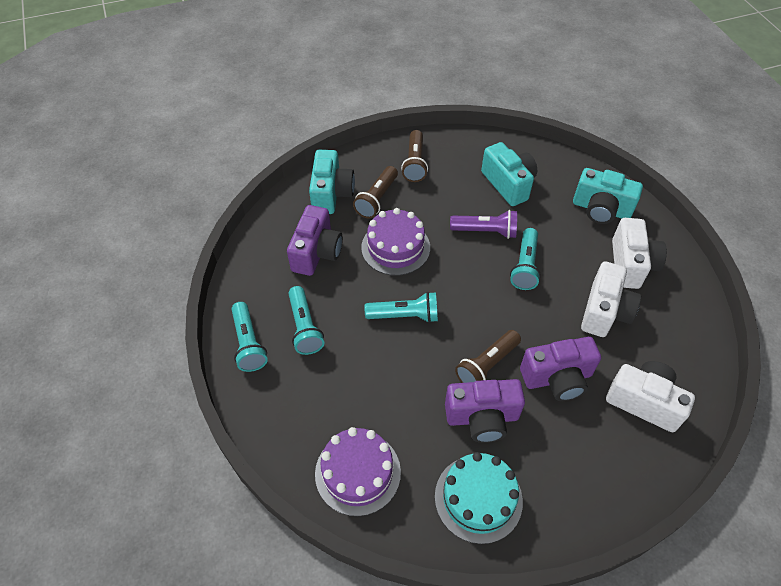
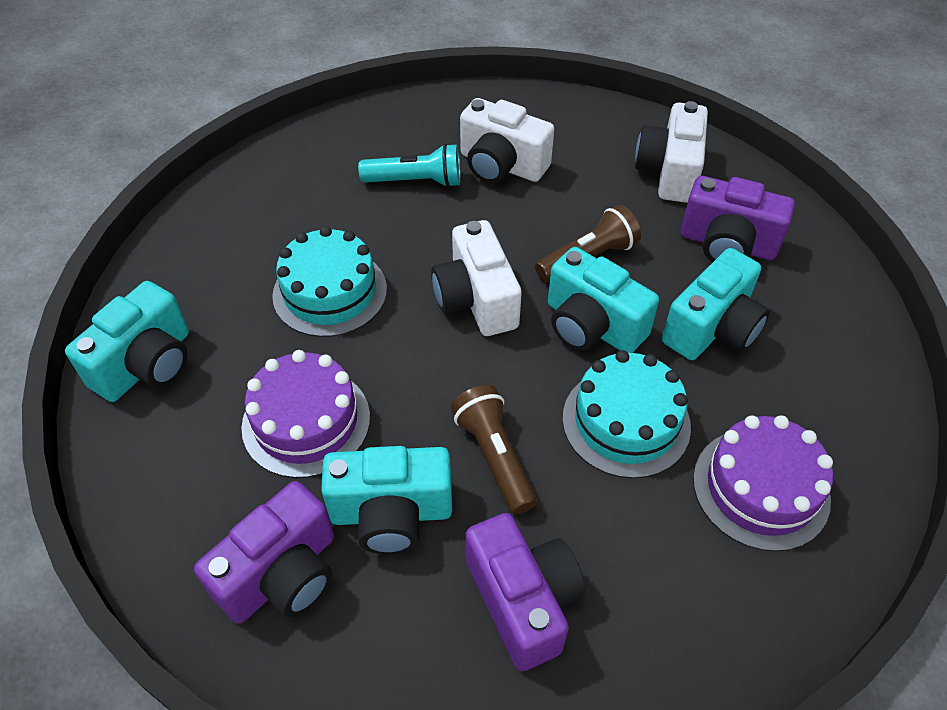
brown flashlight: [353,166,398,219] [401,130,428,182] [455,330,521,383] = 3 -> [451,385,537,515] [535,205,641,283] = 2
purple flashlight: [450,210,517,239] = 1 -> none = 0
turquoise cake: [435,452,523,544] = 1 -> [272,226,387,337] [562,350,691,479] = 2
turquoise camera: [309,150,355,214] [481,142,537,206] [573,168,643,224] = 3 -> [65,281,189,402] [321,446,452,554] [548,247,659,353] [662,248,770,360] = 4
turquoise flashlight: [232,302,268,372] [288,286,324,355] [364,292,438,323] [510,228,541,290] = 4 -> [358,143,461,188] = 1

